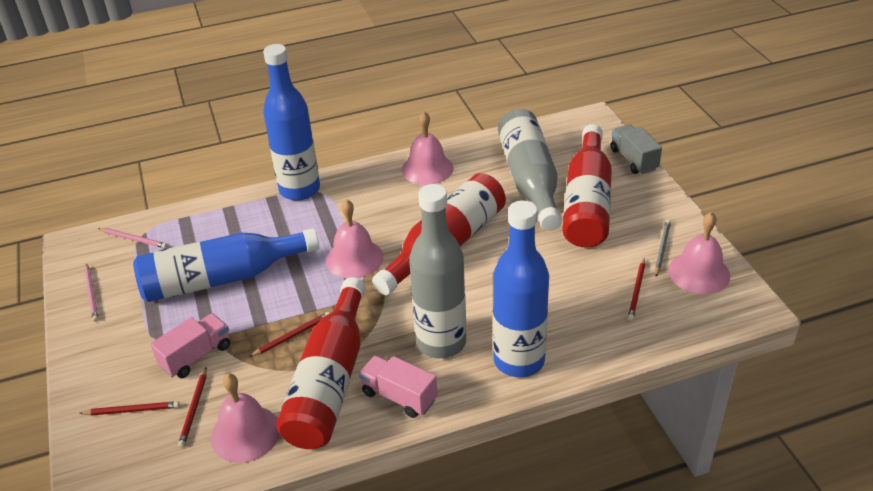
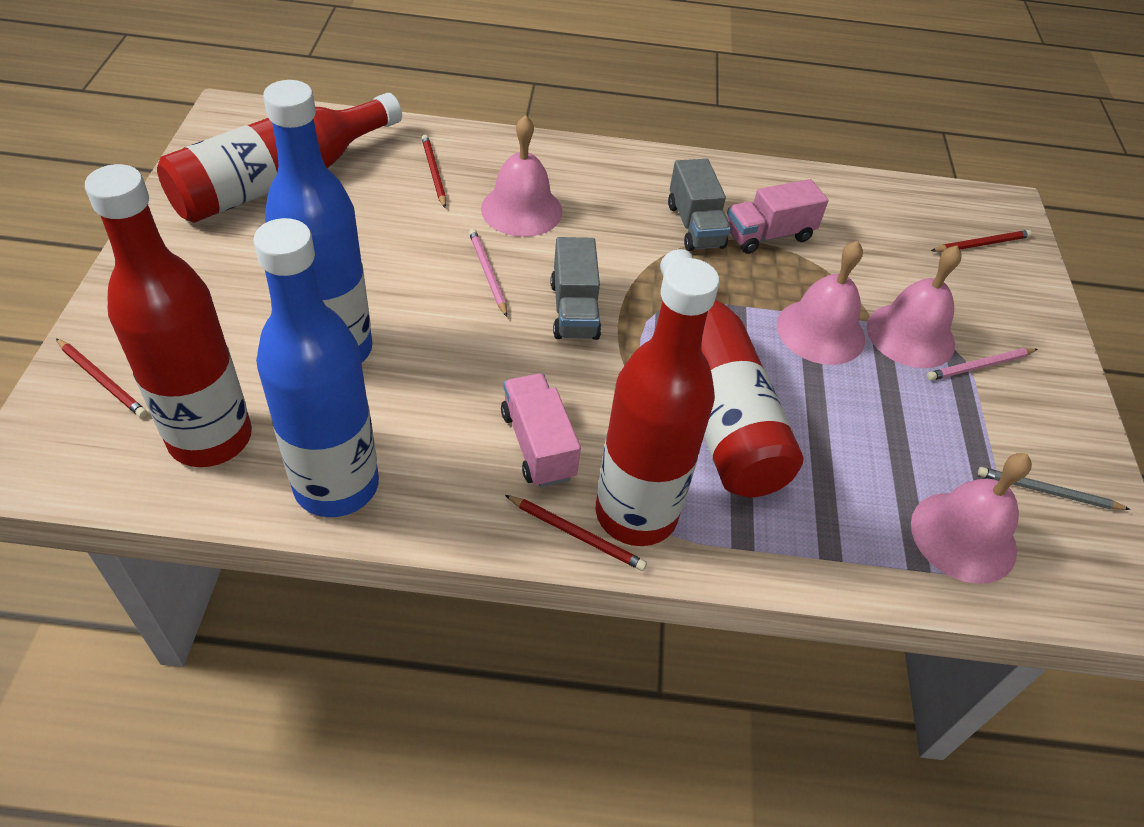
blue bottle: [133,228,319,302] [263,44,320,201] [493,200,549,378] = 3 -> [253,218,379,517] [263,80,373,363] = 2
grey bottle: [409,184,466,359] [498,109,562,231] = 2 -> none = 0
grey truck: [611,125,662,174] = 1 -> [551,237,601,340] [668,159,731,251] = 2
red bottle: [276,277,366,449] [372,173,506,295] [562,124,612,248] = 3 -> [85,164,252,467] [157,93,402,223] [596,258,719,546] [660,249,804,497] = 4

